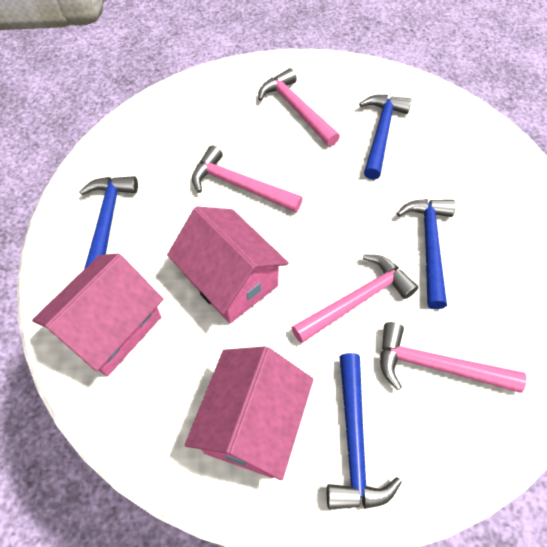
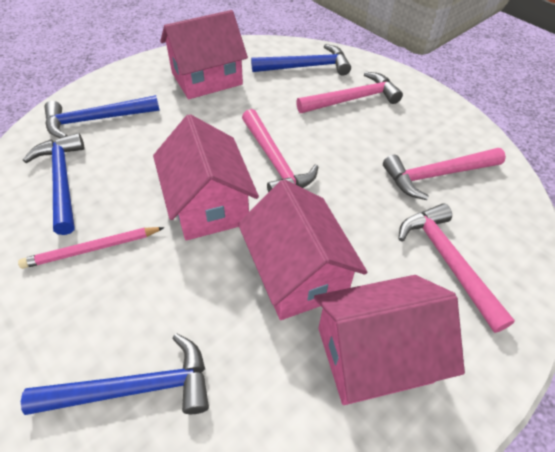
pink house: [32,254,163,376] [167,206,289,324] [185,346,313,480] = 3 -> [153,114,259,240] [160,10,248,99] [238,179,368,320] [314,275,465,405] = 4
pink pencil: none = 0 -> [18,227,165,269] = 1

